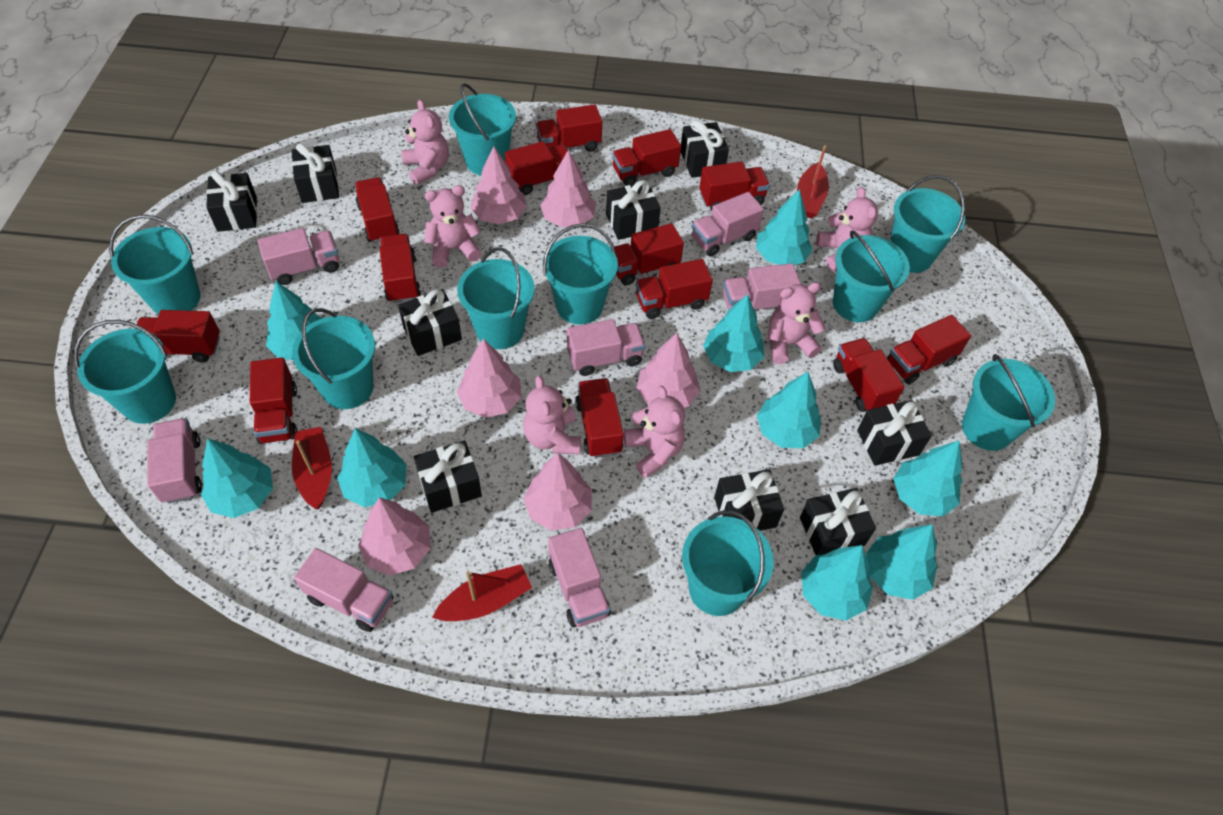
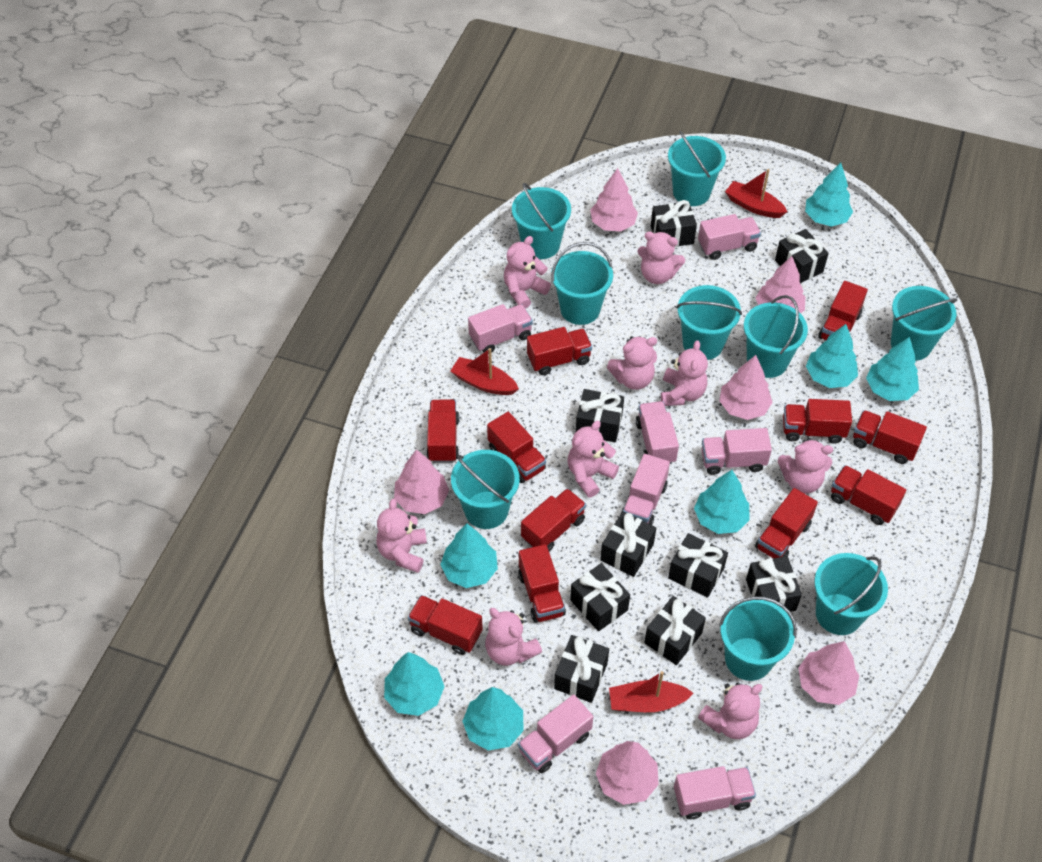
pink teddy bear: [401,100,449,185] [424,185,481,268] [523,375,581,454] [624,386,685,478] [768,282,825,364] [816,187,878,271] = 6 -> [376,499,427,573] [485,608,542,666] [504,236,551,309] [568,421,619,498] [607,336,657,390] [637,232,685,284] [661,340,708,406] [698,683,762,739] [778,438,833,494] = 9
red truck: [135,310,220,363] [250,358,298,444] [355,177,399,243] [379,234,421,303] [505,141,568,195] [536,104,602,152] [575,378,624,458] [612,129,681,186] [614,223,684,285] [636,259,713,319] [699,162,770,211] [833,338,904,412] [887,315,971,384] = 13 -> [408,595,483,655] [427,399,459,463] [487,412,546,483] [518,544,566,623] [521,488,586,552] [527,327,592,375] [755,488,818,559] [783,399,852,443] [818,281,868,341] [831,465,906,525] [853,410,927,464] = 11
turquoise bucket: [74,320,176,424] [109,215,200,315] [292,308,375,409] [449,83,516,175] [457,247,535,349] [543,224,618,324] [682,510,774,616] [833,231,910,322] [890,175,965,273] [962,354,1055,451] = 10 -> [451,450,520,529] [512,183,571,259] [551,242,613,325] [668,131,726,206] [676,285,742,360] [719,596,797,681] [744,295,808,378] [814,553,888,635] [891,286,957,361] = 9
turquoise tree: [201,438,273,518] [266,281,322,360] [337,428,407,507] [703,294,764,372] [756,189,812,265] [757,372,821,448] [801,545,873,621] [866,524,937,600] [893,441,962,516] = 9 -> [384,652,445,716] [440,524,498,588] [462,687,523,751] [694,470,750,534] [805,163,853,227] [806,324,858,388] [866,337,919,401] = 7

